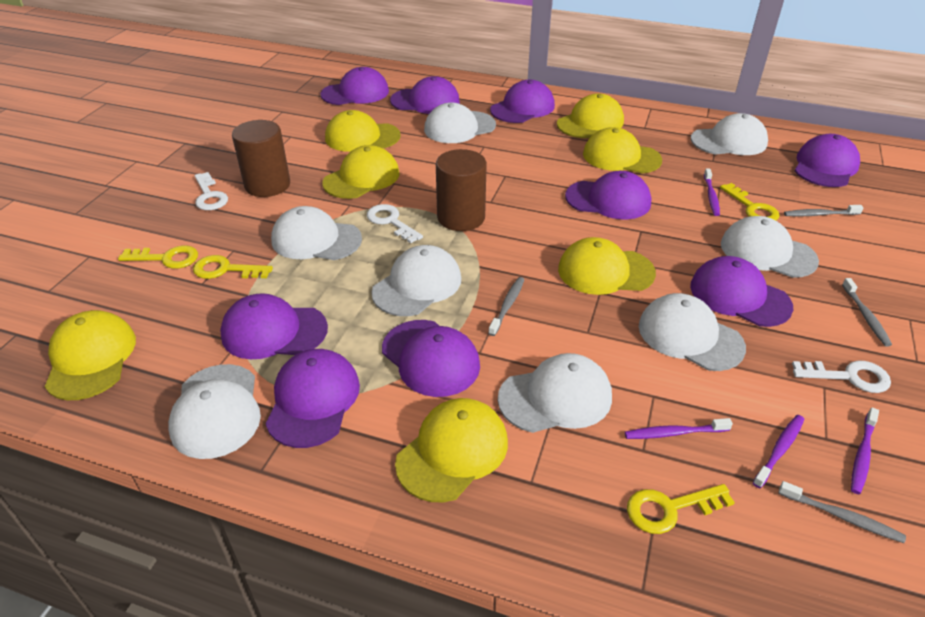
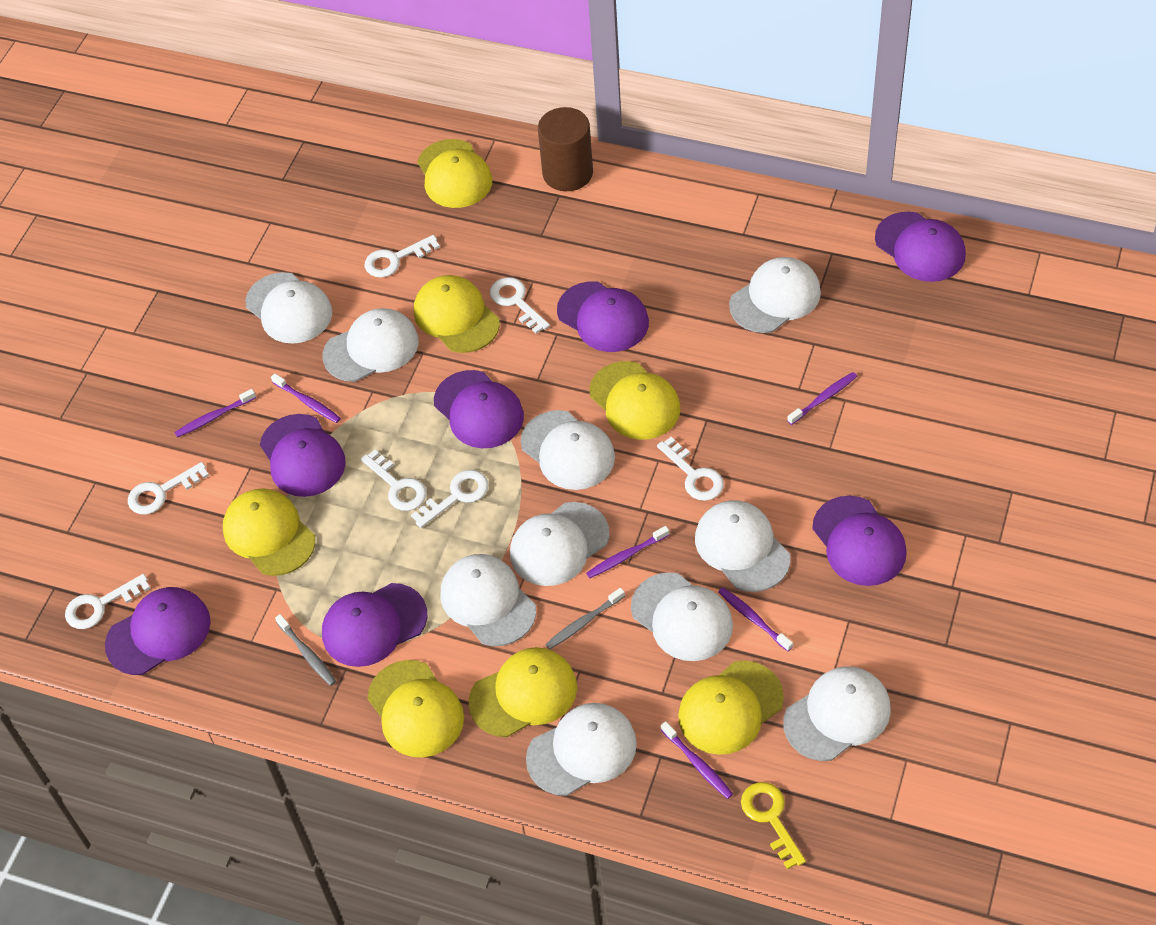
brown cylinder: [232,120,290,197] [436,149,487,231] = 2 -> [538,107,593,191] = 1
grey toothbrush: [488,277,525,336] [778,481,906,543] [784,205,864,217] [842,278,892,347] = 4 -> [275,614,336,686] [545,588,625,650] = 2
purple cap: [220,293,328,359] [266,349,360,448] [320,67,389,105] [382,320,480,397] [390,76,460,114] [490,80,555,123] [565,171,651,220] [690,256,793,327] [795,134,860,187] = 9 -> [105,587,211,675] [260,414,346,497] [322,583,428,667] [434,370,524,448] [557,281,649,352] [812,496,907,586] [875,212,966,282] = 7
purple toothbrush: [625,418,733,439] [704,168,720,216] [753,415,804,488] [851,407,879,494] = 4 -> [174,389,256,438] [271,373,341,423] [586,526,669,578] [661,721,733,799] [718,587,793,651] [787,372,857,425] = 6
white cap: [168,364,261,459] [271,206,362,260] [371,245,461,316] [424,103,496,143] [498,353,612,433] [639,293,746,371] [691,113,768,155] [721,216,819,278] = 8 -> [246,272,332,344] [323,308,419,382] [440,554,536,646] [510,502,609,586] [521,410,615,490] [526,703,637,796] [631,572,733,661] [695,500,790,592] [729,257,821,333] [783,666,891,761] = 10
white key: [195,172,228,210] [367,204,423,243] [792,361,891,393] = 3 -> [65,574,150,629] [128,462,209,515] [361,450,427,511] [364,235,440,278] [411,470,489,528] [490,277,550,334] [657,437,724,501] = 7
yellow key: [118,245,198,269] [193,255,273,279] [627,484,735,534] [720,183,779,221] = 4 -> [741,782,806,870] = 1

